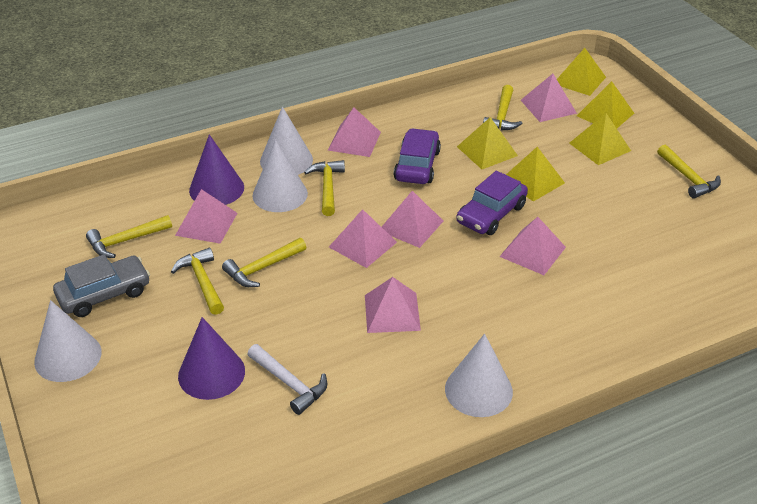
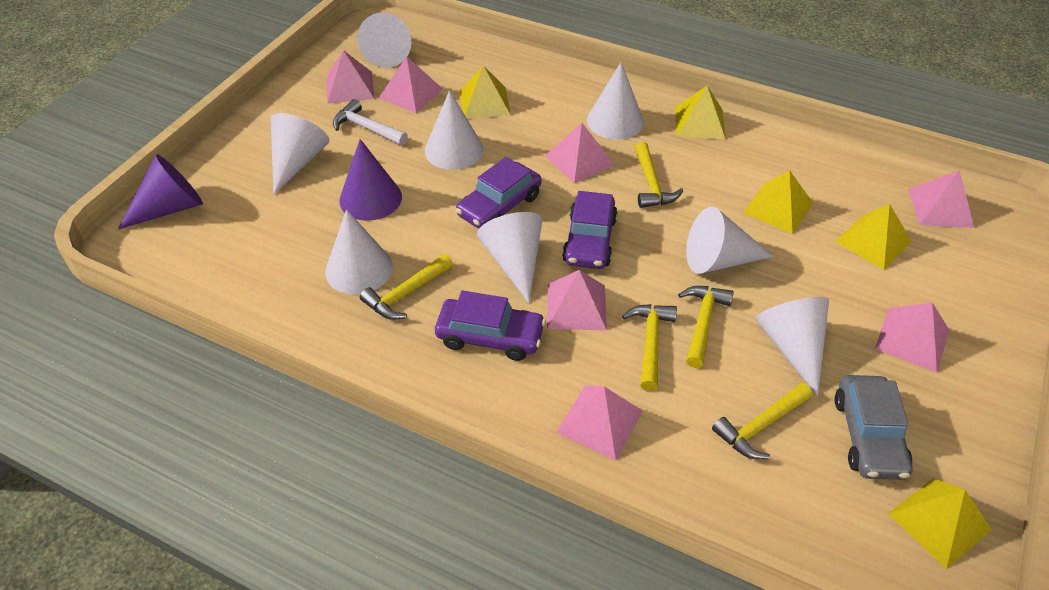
purple car: [394,128,441,184] [456,171,528,235] = 2 -> [435,290,546,361] [456,157,541,229] [562,191,618,269] = 3
white cone: [34,300,101,382] [253,140,308,212] [260,106,313,175] [445,334,513,417] = 4 -> [271,113,330,195] [325,209,393,295] [357,13,412,68] [425,90,484,170] [477,212,542,303] [587,62,644,140] [686,207,774,274] [755,297,829,396] = 8
yellow hammer: [86,215,172,258] [171,248,224,315] [222,238,307,287] [304,160,345,216] [483,85,523,130] [657,145,721,199] = 6 -> [360,254,453,320] [622,304,677,391] [635,142,683,208] [678,286,734,368] [712,383,812,459] = 5

